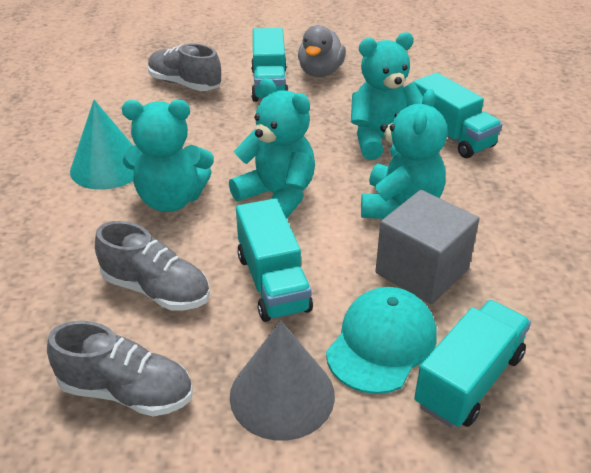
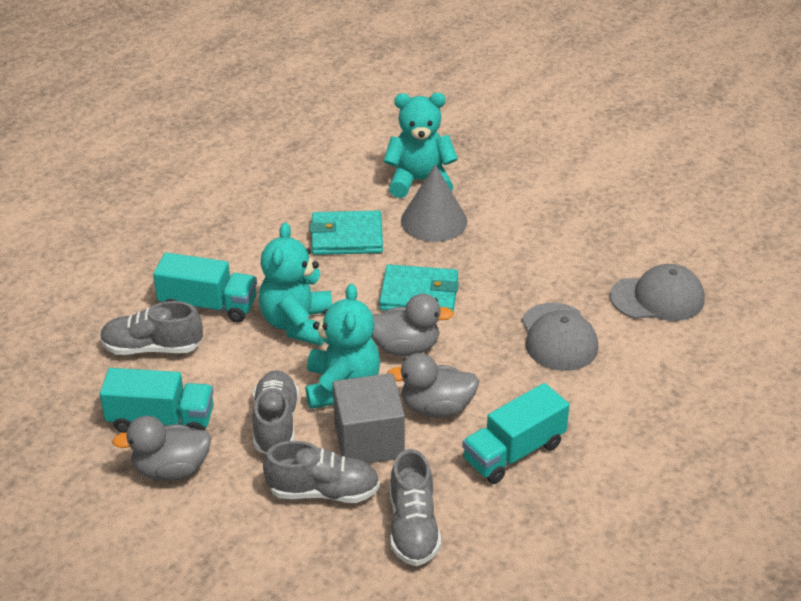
grey cap: none = 0 -> [522,303,598,371] [610,264,705,321] = 2
grey duck: [298,25,346,77] = 1 -> [112,416,211,481] [371,294,454,356] [387,353,479,418] = 3
grey shoe: [47,321,193,416] [95,221,210,310] [148,44,221,91] = 3 -> [100,301,203,355] [252,370,299,454] [263,441,380,503] [390,449,441,566] = 4
turquoise cap: [326,287,437,394] = 1 -> none = 0
turquoise cone: [70,100,134,190] = 1 -> none = 0
turquoise teddy bear: [122,100,214,212] [229,78,315,219] [351,32,423,160] [361,89,447,219] = 4 -> [259,222,332,346] [306,284,380,409] [384,93,458,198] = 3
turquoise truck: [236,198,313,322] [251,28,289,102] [413,73,503,158] [414,300,531,428] = 4 -> [100,368,214,433] [153,253,257,322] [462,383,570,484] = 3
turquoise wallet: none = 0 -> [310,210,383,255] [379,264,459,313] = 2

